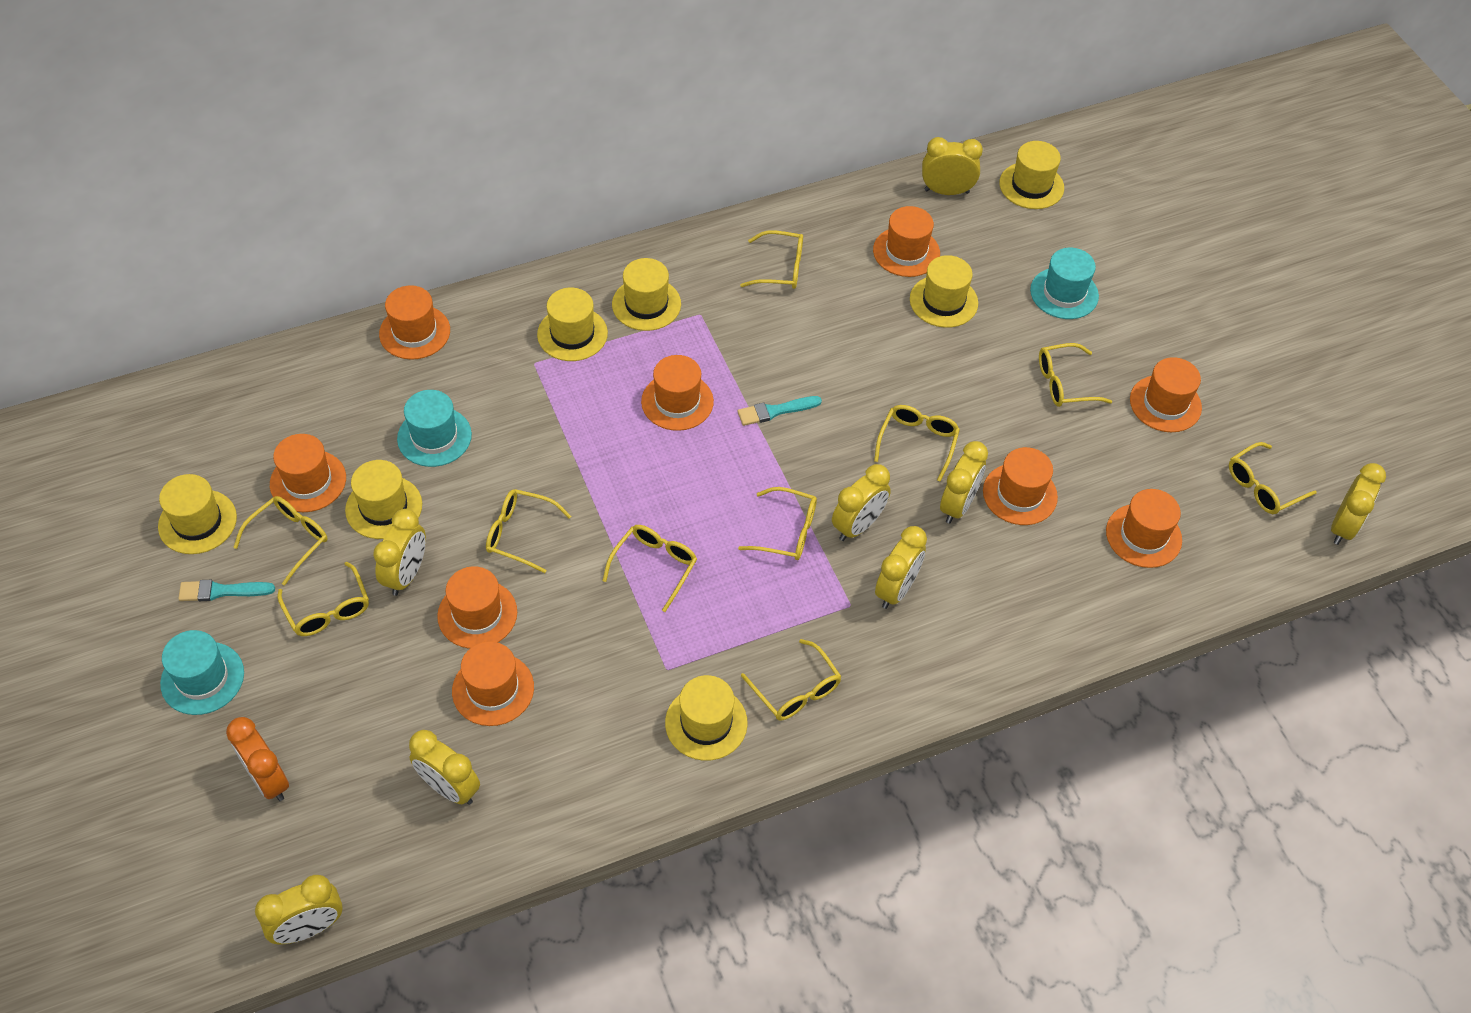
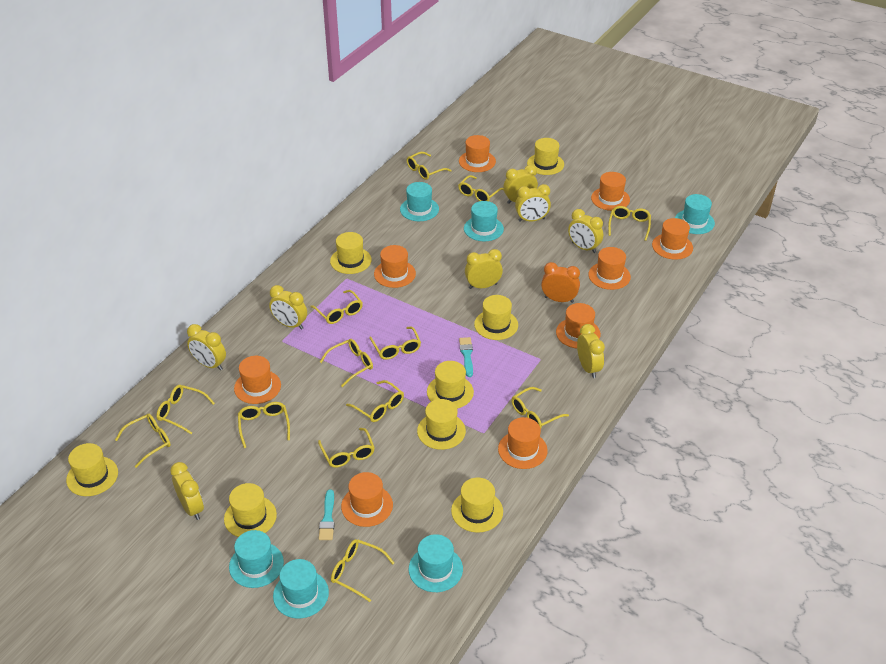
turquoise hat: [160,630,244,715] [397,390,472,467] [1030,248,1099,319] = 3 -> [229,530,284,588] [273,559,329,618] [400,182,439,221] [409,534,463,592] [464,201,504,241] [675,194,715,234] = 6
yellow glasses: [233,496,328,586] [277,562,369,636] [486,489,571,573] [602,525,697,612] [738,487,817,560] [740,230,803,289] [741,639,842,721] [874,405,960,482] [1039,343,1112,407] [1229,442,1317,514] = 10 -> [115,414,171,468] [156,385,215,434] [238,402,290,448] [310,290,363,324] [318,428,375,468] [320,339,373,387] [331,539,394,602] [346,380,404,422] [369,326,421,360] [406,152,452,180] [458,175,504,201] [511,387,569,429] [608,206,651,241] = 13
yellow hat: [158,474,237,554] [345,460,422,539] [537,287,608,361] [612,258,681,331] [665,675,748,761] [910,255,978,328] [999,141,1064,209] = 7 -> [66,443,118,496] [224,483,277,537] [330,232,372,274] [417,399,466,450] [427,361,474,409] [451,478,503,533] [474,295,518,340] [527,138,564,175] = 8

